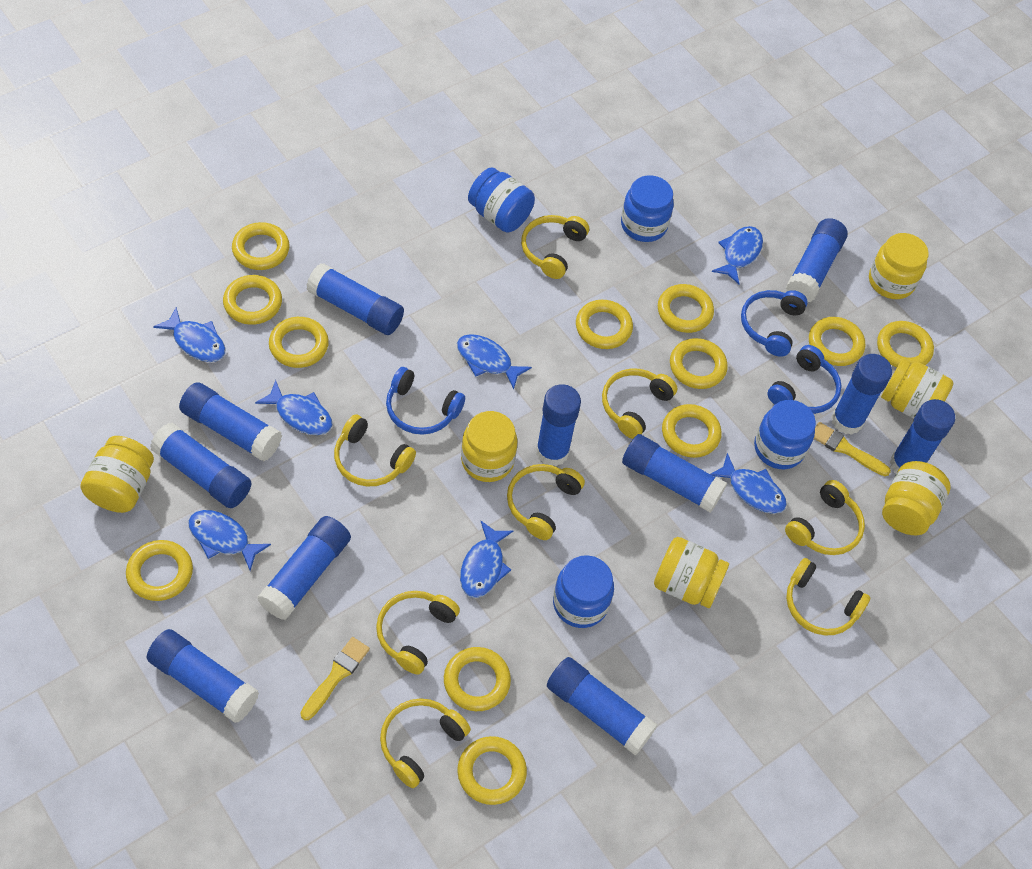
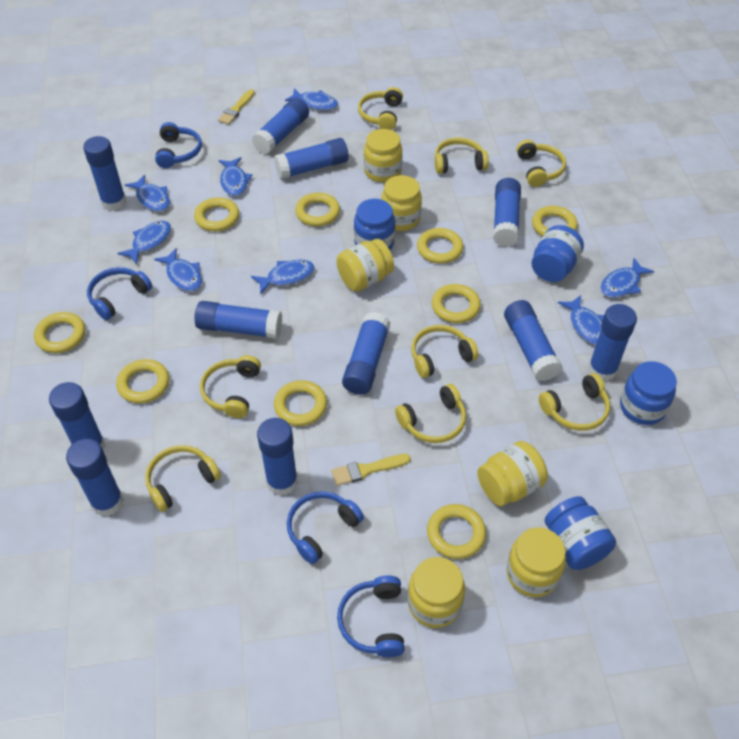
blue fish: [153,307,225,362] [188,510,271,571] [255,380,333,435] [457,334,532,390] [460,521,513,598] [710,453,787,514] [712,226,763,284] = 7 -> [117,221,171,265] [125,175,170,211] [154,248,202,291] [218,157,252,196] [251,260,314,295] [285,88,338,110] [558,295,604,345] [600,258,654,298] = 8
blue headphones: [386,367,465,435] [741,290,808,357] [768,345,842,414] = 3 -> [87,267,152,320] [155,122,202,168] [287,491,364,564] [337,575,405,657] = 4
yellow ring: [126,540,193,601] [223,275,282,325] [232,222,290,270] [269,317,329,368] [444,647,511,711] [457,736,527,805] [576,300,633,349] [658,284,714,333] [662,404,721,458] [670,338,728,389] [809,317,865,366] [877,321,934,367] = 12 -> [34,312,85,353] [116,359,169,404] [194,197,239,231] [274,380,327,426] [295,193,340,226] [417,228,463,264] [427,504,486,559] [432,284,481,323] [532,206,578,237] = 9

